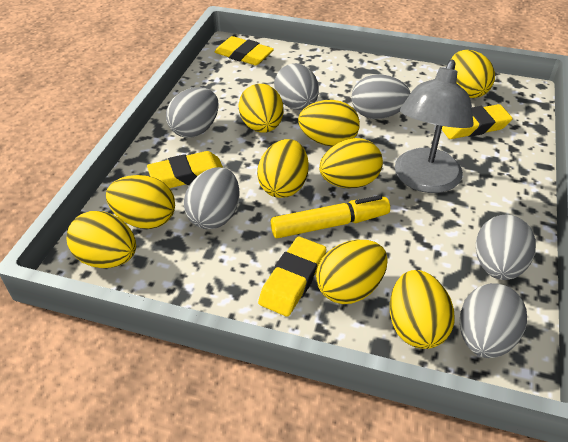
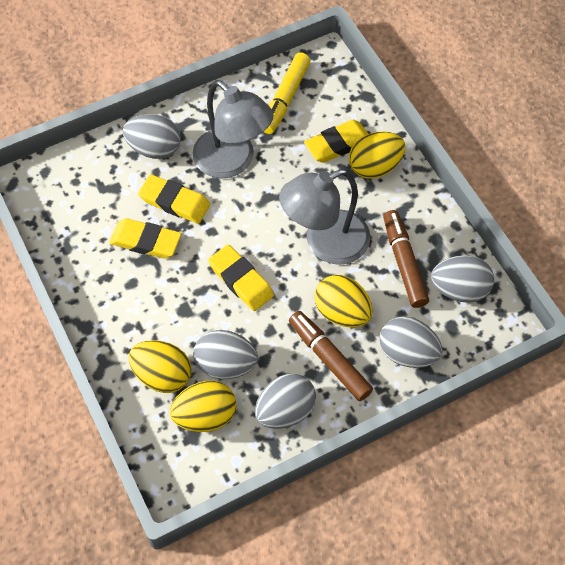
brown marker: none = 0 -> [289,311,373,401] [383,210,429,308] = 2
grey egg: [166,87,219,138] [184,167,239,229] [274,63,319,110] [351,74,410,119] [460,283,527,358] [476,215,536,280] = 6 -> [123,114,181,159] [193,330,258,379] [255,374,316,429] [380,316,443,368] [431,255,494,303] = 5
grey lamp: [395,60,474,193] = 1 -> [193,80,274,178] [279,169,371,265] = 2
yellow egg: [66,211,136,268] [106,175,175,229] [238,84,284,133] [257,139,309,198] [298,100,360,147] [316,240,388,304] [319,138,383,188] [390,270,455,349] [451,50,495,98] = 9 -> [129,340,191,393] [170,381,236,432] [315,275,373,327] [349,132,405,179] = 4

